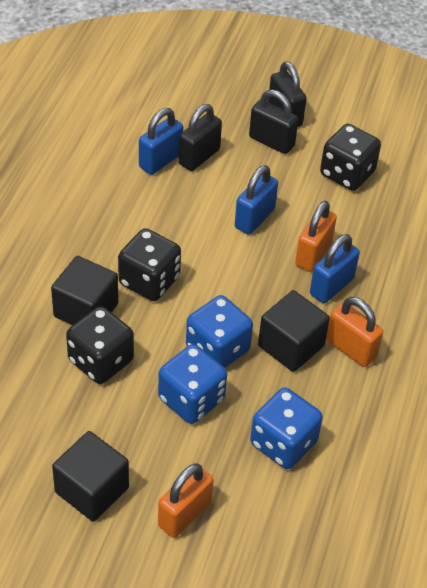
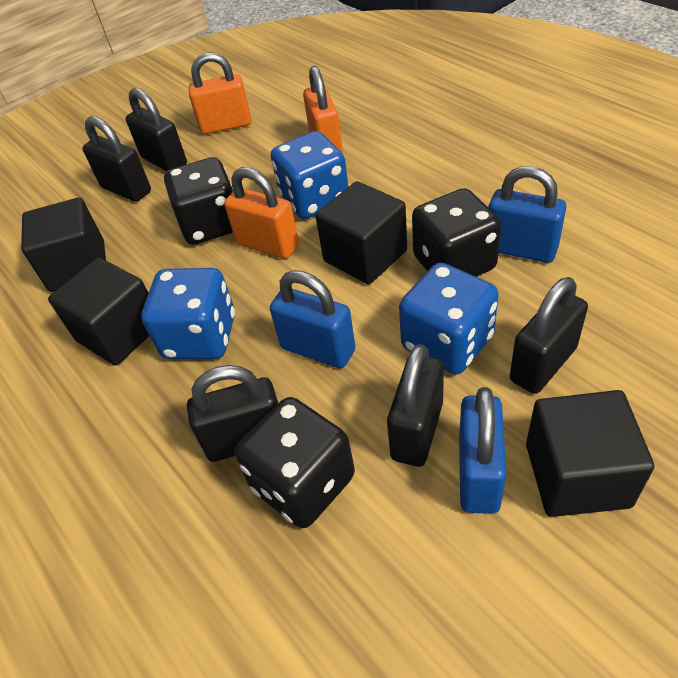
black cube: [51,256,118,325] [52,431,129,522] [258,290,330,372] = 3 -> [21,197,106,292] [48,258,149,365] [315,181,407,284] [526,390,654,517] = 4
black padlock: [178,104,222,171] [249,90,299,154] [268,61,307,127] = 3 -> [83,116,151,202] [126,88,187,172] [187,365,278,462] [387,344,444,467] [510,277,588,394] = 5

